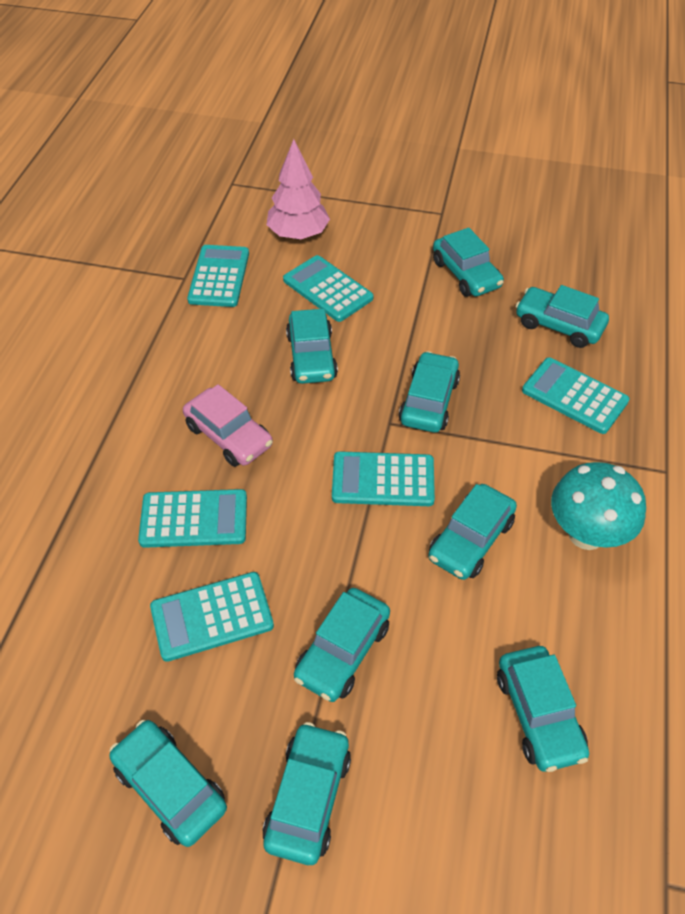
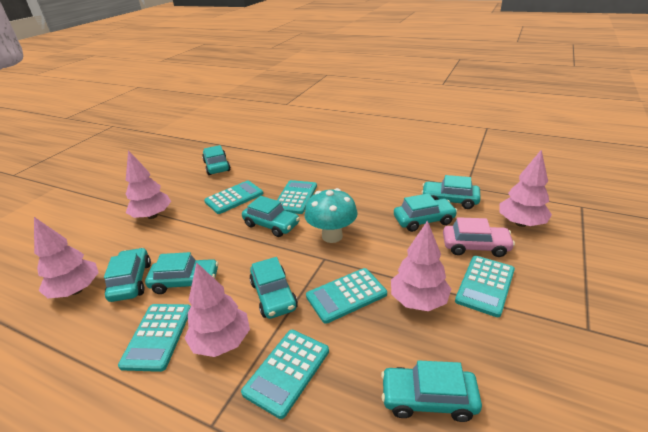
pink tree: [266,139,330,239] = 1 -> [34,217,99,298] [126,150,171,219] [184,262,250,357] [391,220,451,311] [499,149,552,227] = 5
turquoise car: [109,720,227,847] [262,722,351,865] [286,309,338,384] [294,588,390,702] [399,351,460,432] [428,484,517,580] [433,228,504,297] [497,646,589,772] [516,285,609,348] = 9 -> [104,248,151,302] [145,252,218,294] [202,145,231,175] [242,196,300,237] [249,257,298,319] [381,360,482,422] [394,193,457,232] [421,175,481,209] = 8

